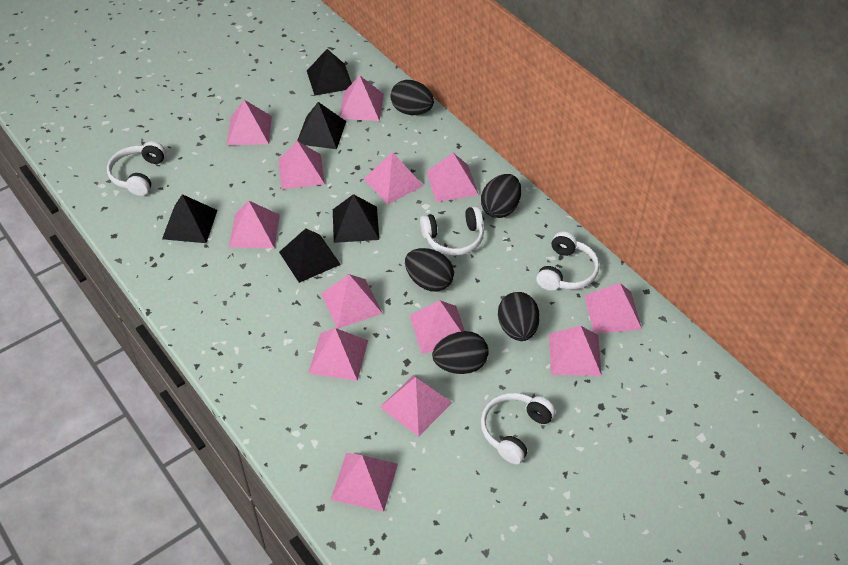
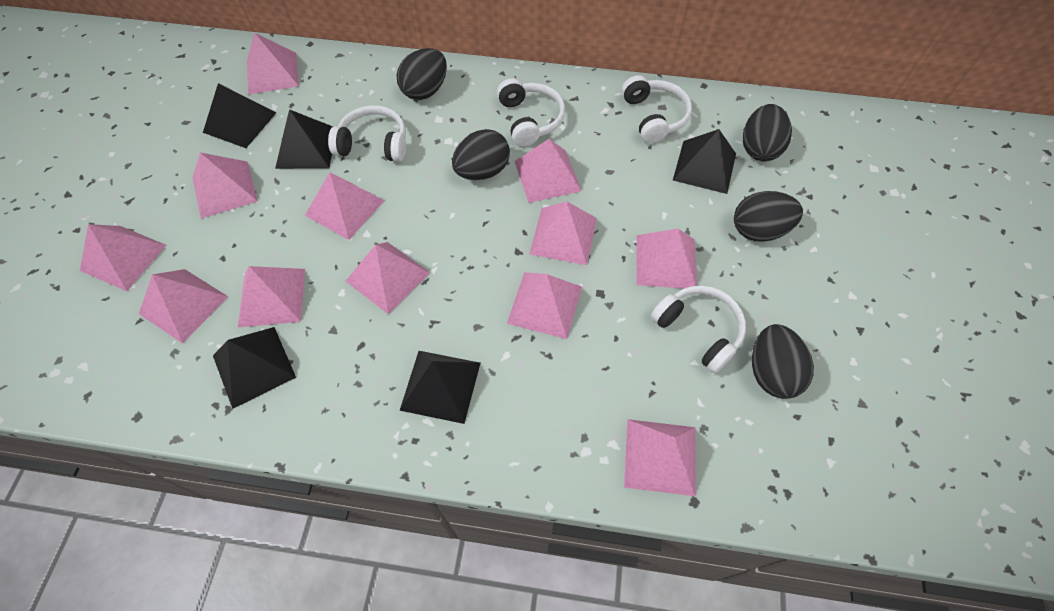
pink pyramid: [227,100,272,145] [229,201,280,248] [278,141,325,189] [308,328,368,381] [321,274,383,329] [331,453,398,512] [339,76,384,121] [364,152,423,204] [380,375,452,437] [410,300,465,354] [427,153,479,202] [549,326,602,376] [584,283,642,334] = 13 -> [80,224,166,291] [139,269,228,344] [193,152,258,219] [238,266,305,327] [247,32,299,95] [305,172,384,240] [346,242,430,314] [507,272,582,339] [514,139,582,203] [530,201,597,265] [624,419,696,496] [636,229,697,289] = 12

